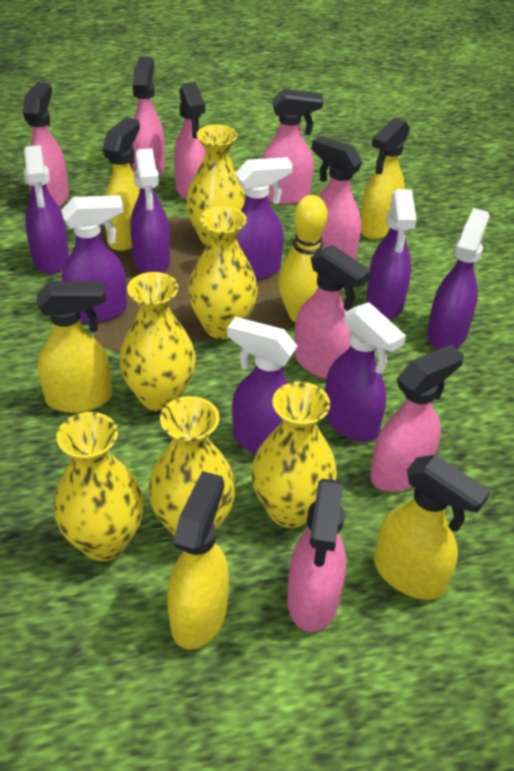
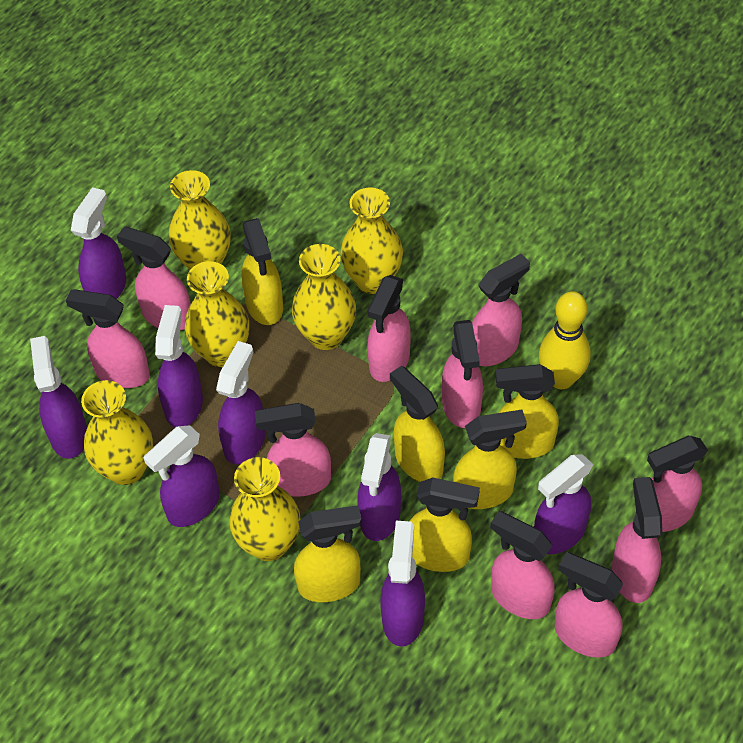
pink spray bottle: [23,82,69,207] [132,57,165,176] [174,82,206,200] [261,89,323,205] [287,479,346,632] [294,245,371,379] [312,136,362,259] [370,345,464,492] = 8 -> [66,289,150,388] [117,227,191,330] [255,403,331,497] [367,275,411,382] [442,320,483,428] [472,254,530,366] [490,511,555,619] [555,552,623,658] [612,477,662,603] [647,436,708,532] = 10
yellow spray bottle: [37,281,112,413] [102,117,140,251] [167,471,229,650] [360,118,410,239] [374,455,490,600] = 5 -> [241,218,283,325] [294,505,362,602] [390,366,445,482] [410,477,480,572] [453,410,527,509] [495,364,559,459] = 6

